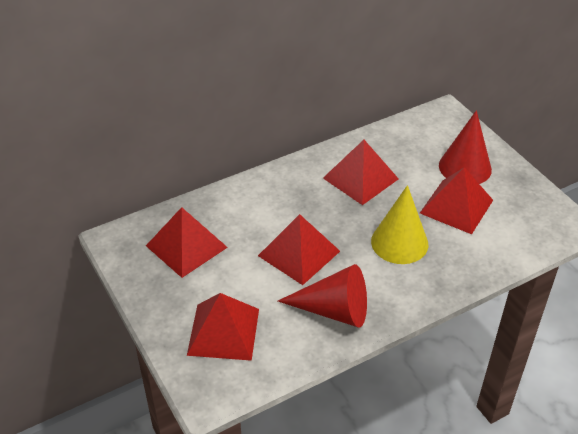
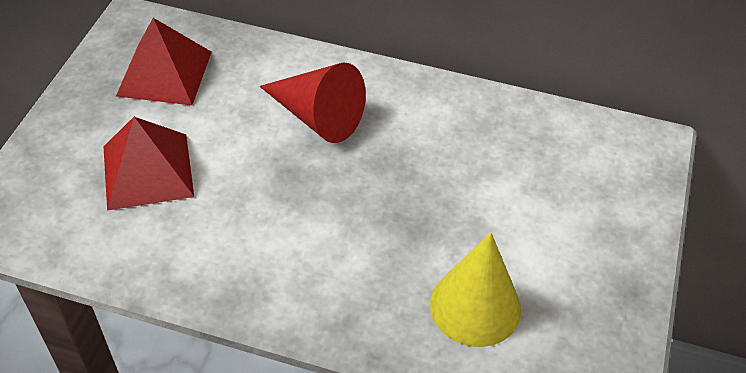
red cone: [278,264,367,327] [439,110,492,184] = 2 -> [260,62,366,143] = 1
red pyramid: [146,207,228,278] [187,293,259,361] [258,214,340,285] [323,140,399,205] [420,167,493,234] = 5 -> [104,117,194,211] [116,18,212,105] = 2

